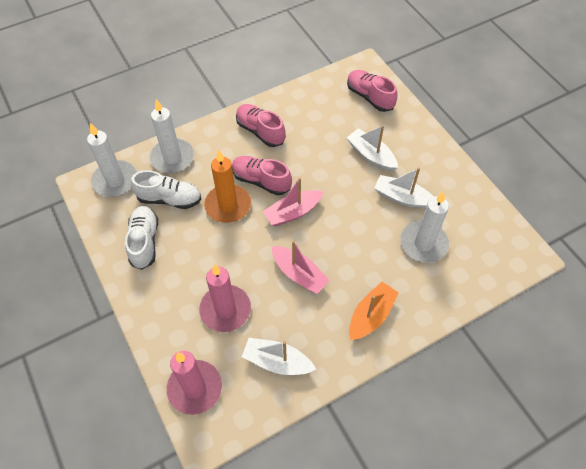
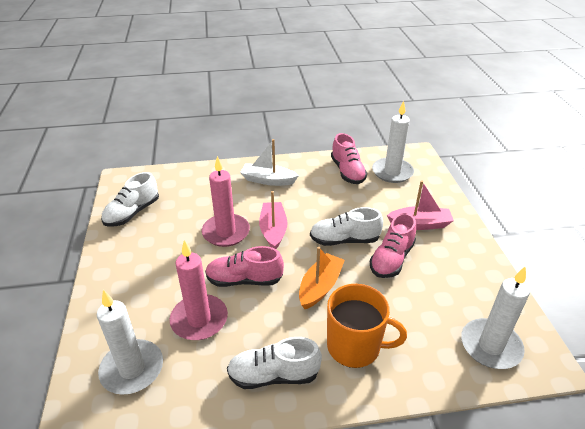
orange candle: [204,150,251,223] = 1 -> none = 0
orange mug: none = 0 -> [327,284,407,368] = 1
white boat: [242,338,316,375] [347,125,398,171] [374,167,434,208] = 3 -> [240,139,299,186] = 1
white shoe: [125,206,158,270] [131,170,201,209] = 2 -> [101,172,159,227] [227,337,322,389] [310,207,383,246] = 3

